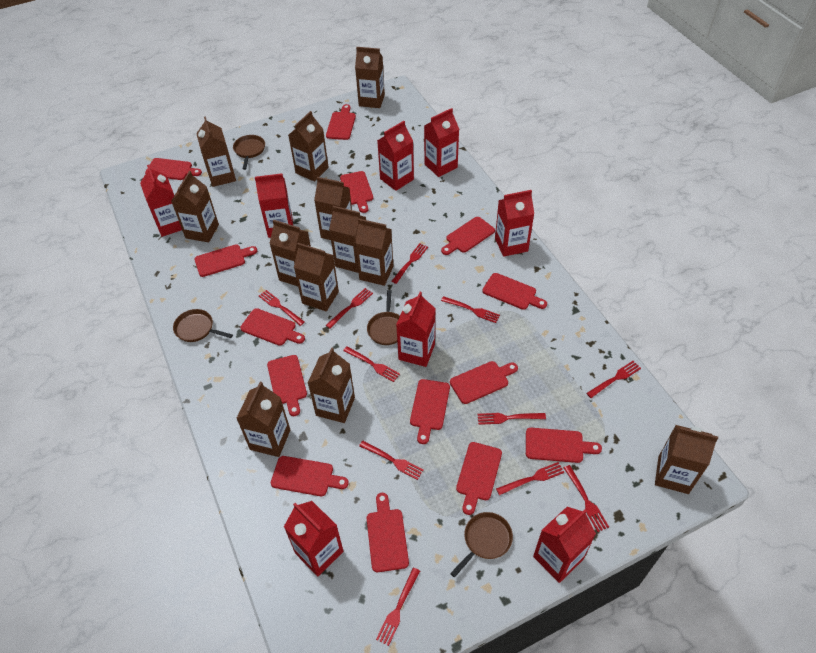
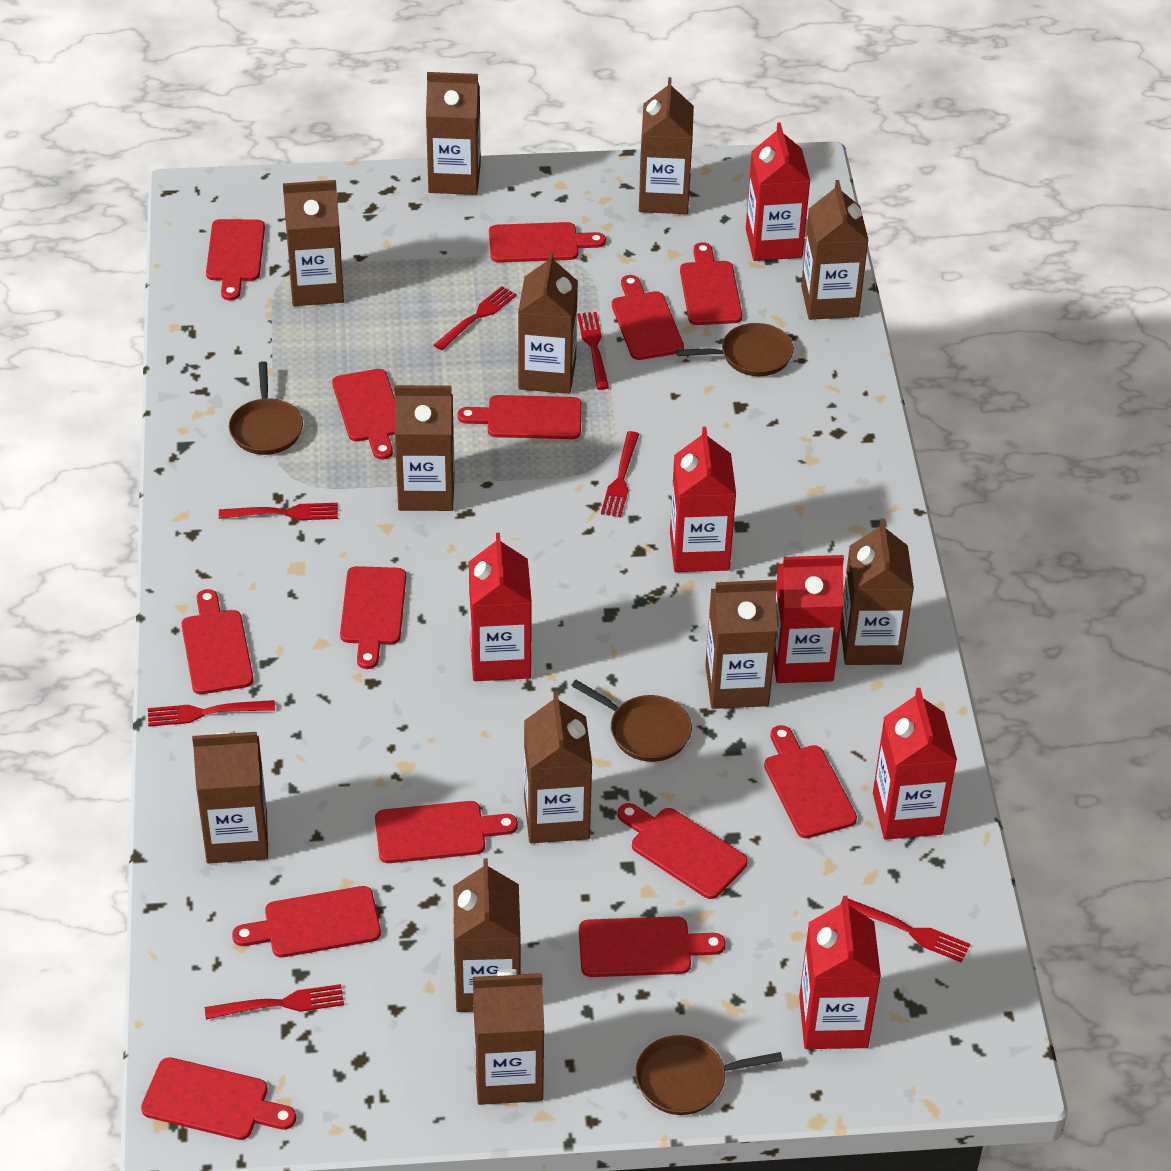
red carton: [140,165,182,237] [255,173,293,238] [284,501,344,576] [377,121,414,191] [396,292,436,367] [424,108,459,177] [495,190,534,257] [533,507,596,583] = 8 -> [469,533,532,681] [670,427,736,572] [746,122,810,261] [774,555,844,683] [799,896,881,1049] [873,688,957,840] = 6
red fork: [259,290,305,326] [326,288,373,328] [343,346,400,382] [359,441,424,480] [376,568,420,646] [392,243,428,284] [441,296,500,323] [477,413,546,425] [496,462,564,495] [564,465,609,532] [586,361,641,398] = 11 -> [148,700,275,727] [205,984,344,1019] [219,503,338,520] [434,286,517,350] [577,312,609,390] [601,431,639,517] [841,899,970,963] = 7

